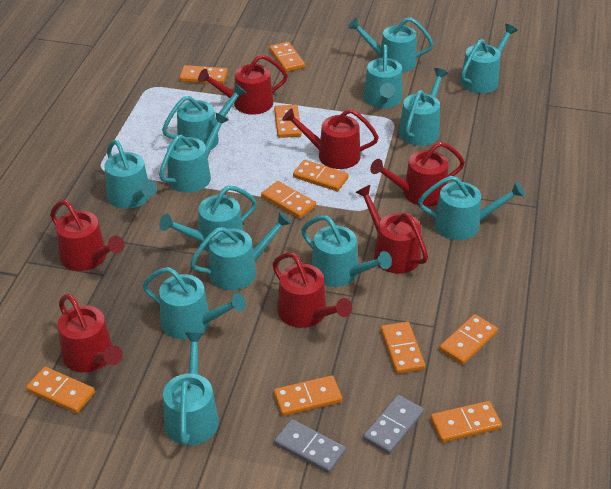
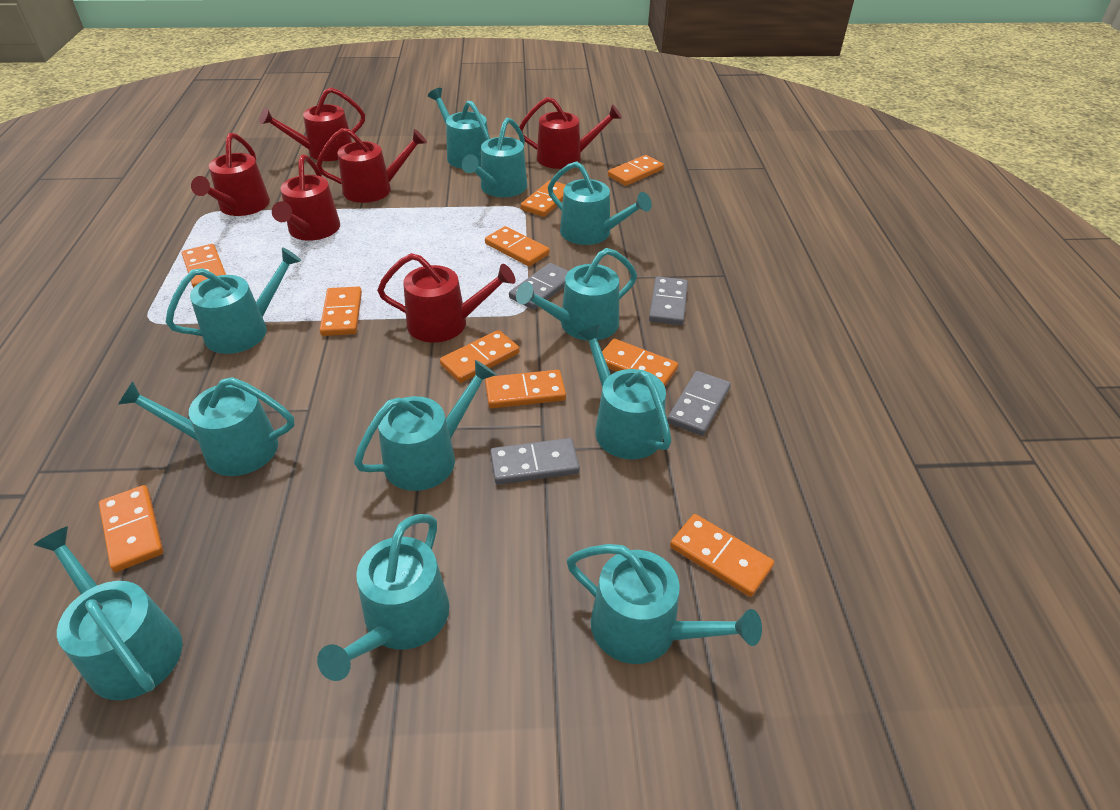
grey domino: [274,419,346,473] [363,395,424,454] = 2 -> [490,438,580,485] [509,263,569,310] [649,276,688,325] [667,371,731,436] = 4
red watering can: [50,200,124,271] [57,294,123,372] [198,55,288,115] [272,252,352,328] [283,108,379,169] [355,185,428,274] [370,142,465,207] = 7 -> [191,133,270,216] [259,87,365,161] [272,154,340,241] [316,128,427,203] [377,253,515,343] [519,97,622,169] = 6
turquoise watering can: [104,140,157,209] [143,267,246,339] [159,112,229,193] [159,185,257,252] [162,83,246,150] [163,333,219,445] [190,212,292,290] [301,216,392,287] [348,17,434,73] [363,44,402,108] [399,68,448,146] [418,176,525,240] [460,24,518,93] = 13 -> [34,526,183,700] [118,377,294,476] [166,247,301,354] [317,514,449,681] [354,360,496,491] [428,88,490,169] [462,118,527,197] [516,248,637,341] [548,161,652,245] [567,544,762,664] [577,324,672,459] = 11

